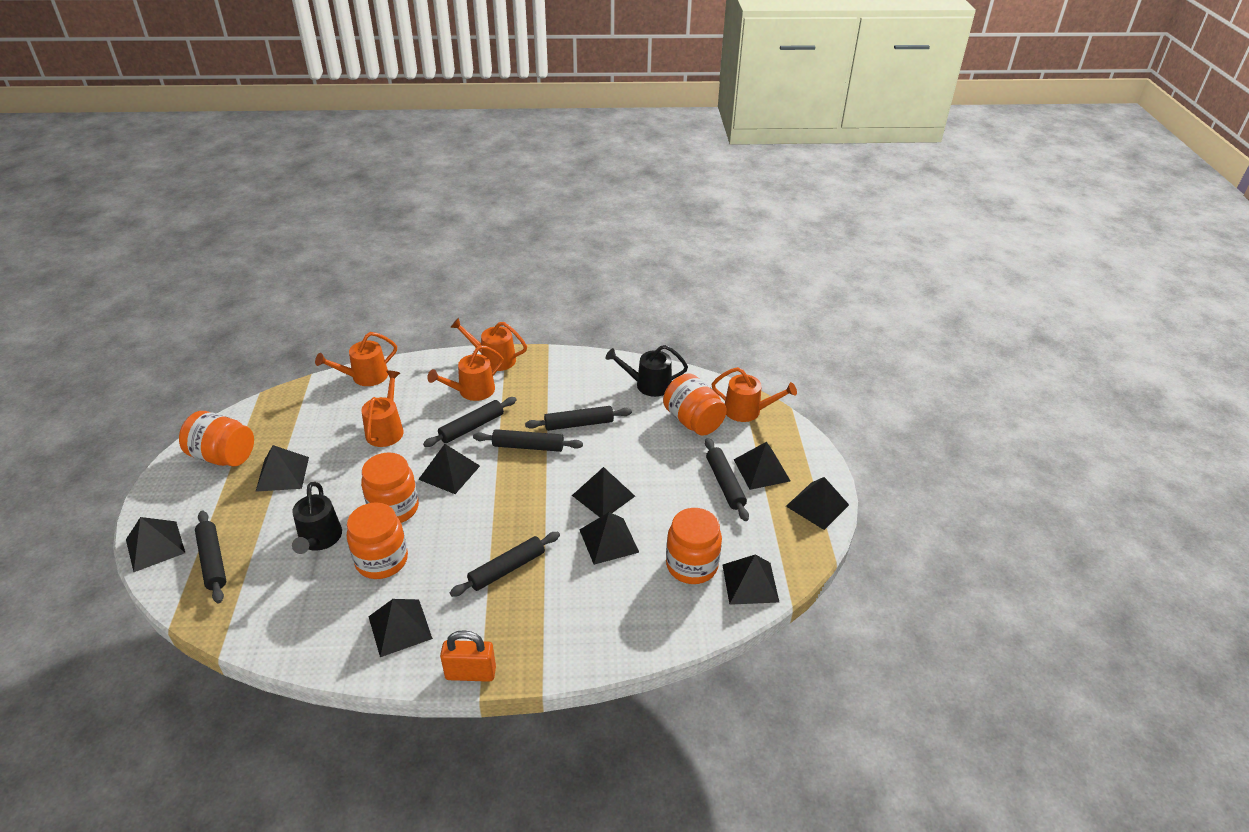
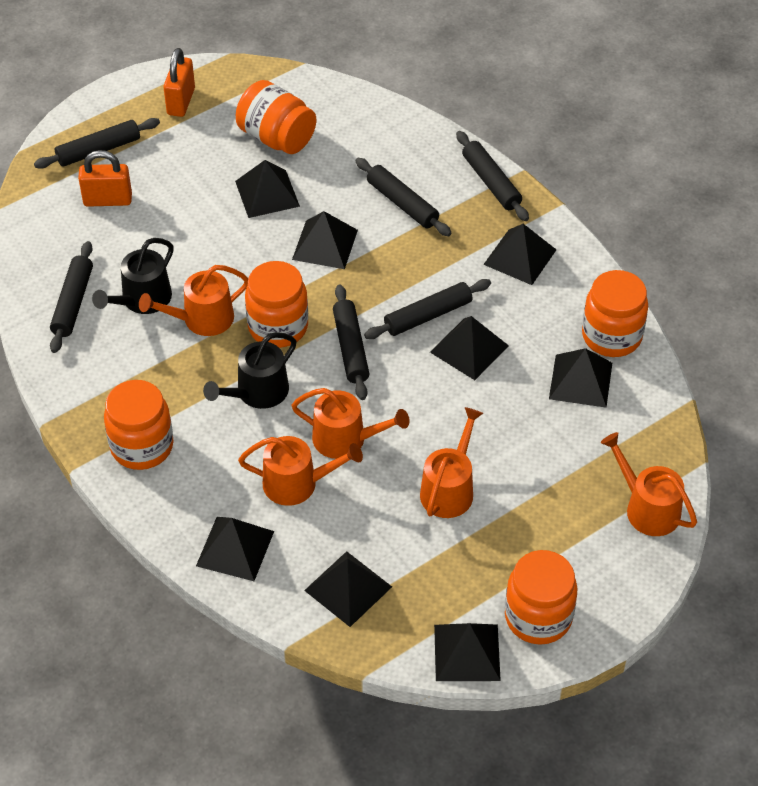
black pyramid: [126,517,185,572] [255,445,309,492] [368,599,433,657] [418,444,480,494] [572,467,635,517] [580,512,639,565] [722,554,779,605] [734,442,790,490] [786,477,849,530] = 9 -> [196,517,274,581] [235,160,300,218] [292,211,358,269] [304,551,392,627] [430,316,509,380] [434,623,501,681] [483,224,556,285] [549,348,612,408] = 8
orange padlock: [440,630,496,682] = 1 -> [78,150,132,207] [163,48,195,117] = 2

